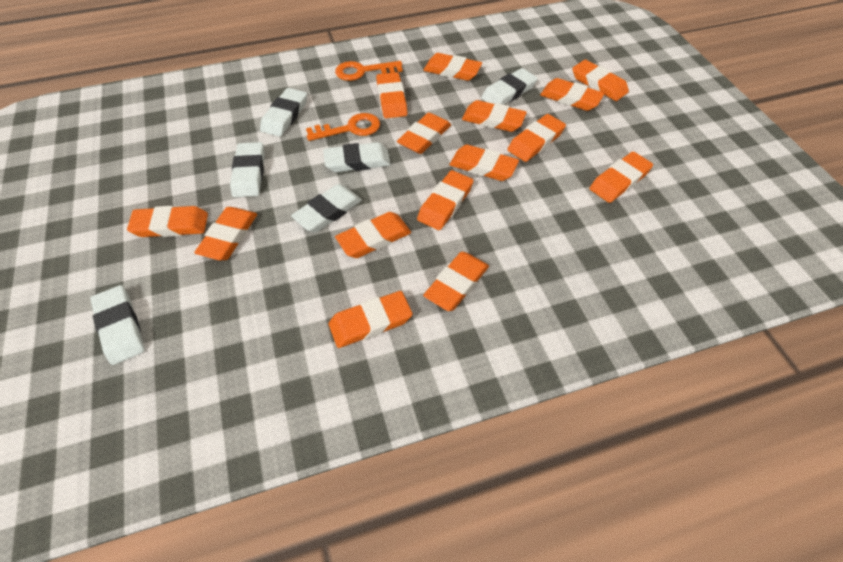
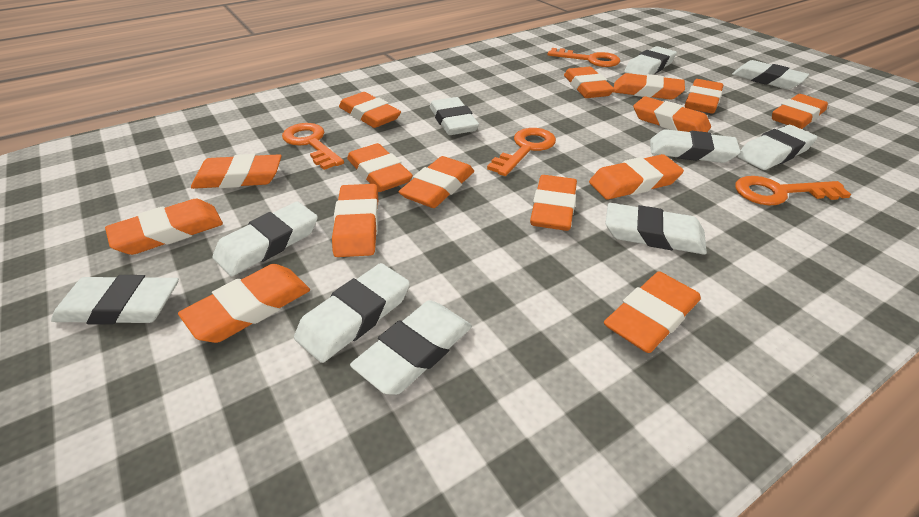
orange key: [306,113,380,141] [335,61,403,81] = 2 -> [282,123,344,170] [487,128,556,176] [548,48,620,67] [735,176,851,206] = 4
white eraser: [90,285,145,365] [230,142,265,197] [260,88,307,137] [291,184,362,232] [323,142,391,172] [481,68,538,105] = 6 -> [51,275,179,325] [213,201,318,276] [294,263,410,363] [350,300,472,395] [430,97,479,135] [605,203,707,255] [624,46,677,75] [650,129,741,163] [732,60,810,90] [737,125,817,170] = 10

